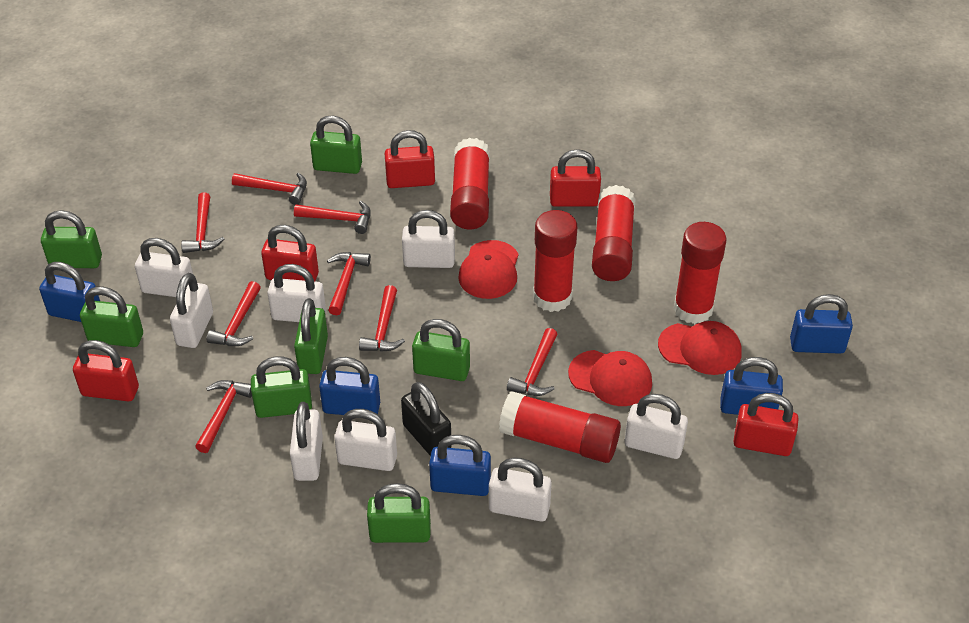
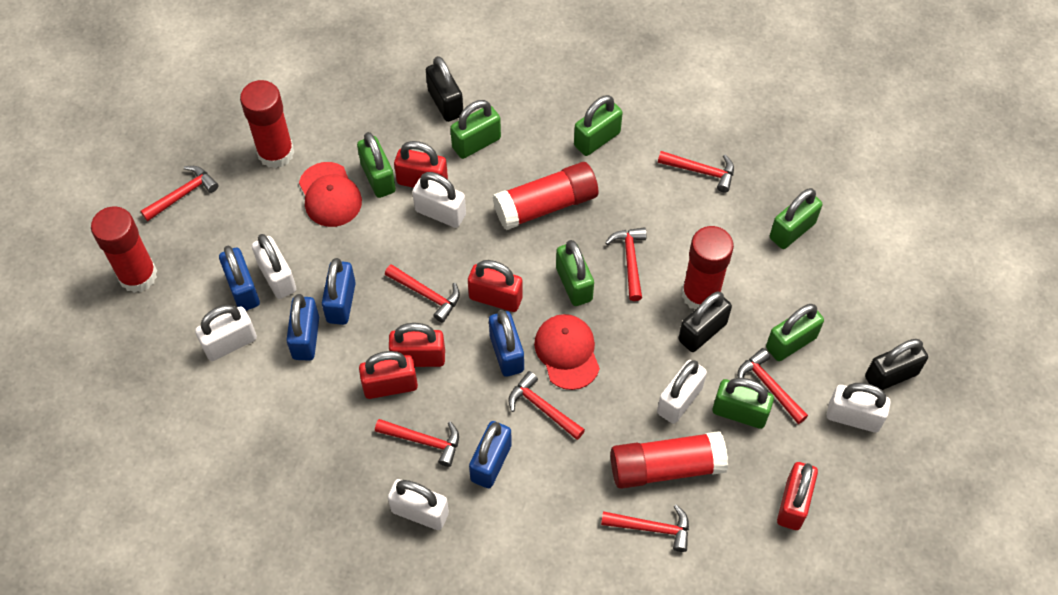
black padlock: [401,382,452,456] = 1 -> [426,56,463,122] [678,292,732,352] [865,339,928,390] = 3
red cap: [458,240,519,299] [568,350,652,406] [658,321,742,375] = 3 -> [299,162,362,227] [534,314,600,390] = 2
white padlock: [135,238,193,297] [170,273,213,348] [267,264,326,322] [290,402,323,481] [334,409,397,471] [402,210,455,268] [489,458,552,522] [625,394,688,459] = 8 -> [195,305,257,361] [252,234,296,299] [388,479,449,530] [412,172,466,228] [657,360,707,424] [827,383,891,433] = 6

